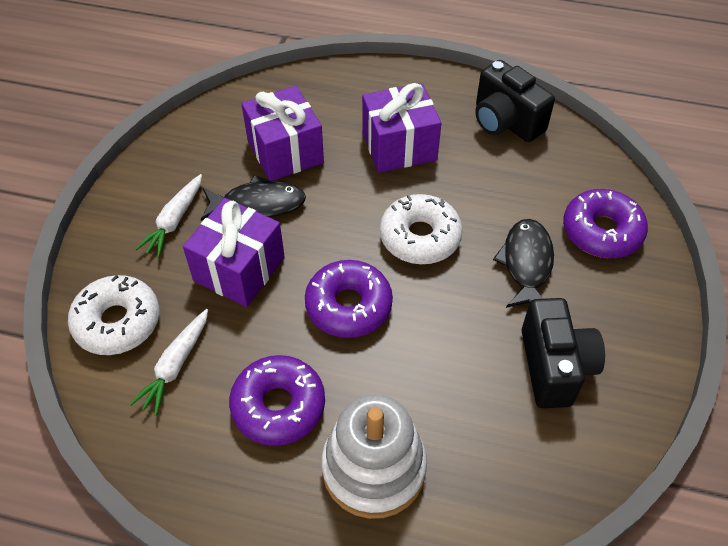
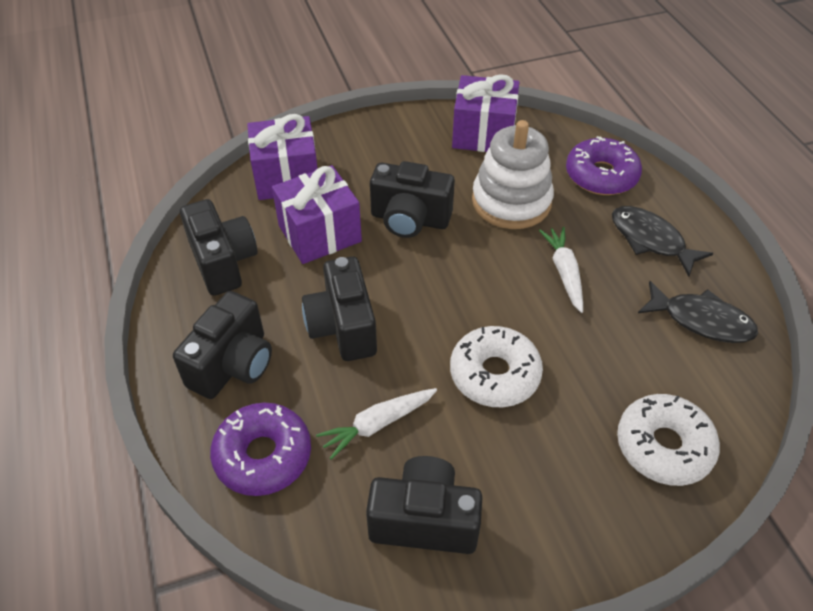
black camera: [475,60,555,142] [522,298,605,408] = 2 -> [173,291,272,399] [180,199,258,296] [302,257,377,361] [366,456,482,554] [370,161,455,238] = 5
purple donut: [229,355,325,446] [305,260,393,338] [563,189,648,258] = 3 -> [210,403,311,496] [566,136,642,195] = 2

